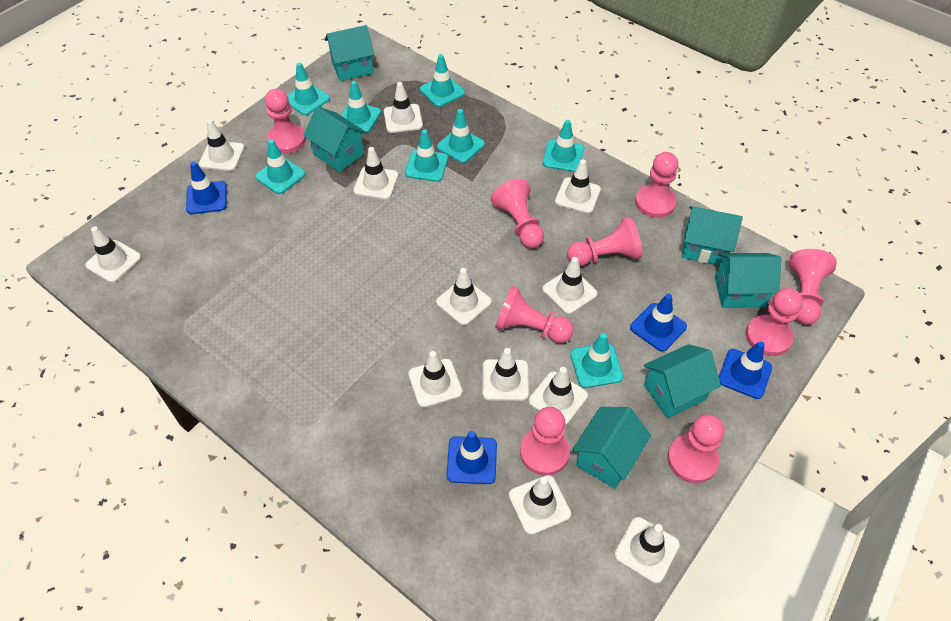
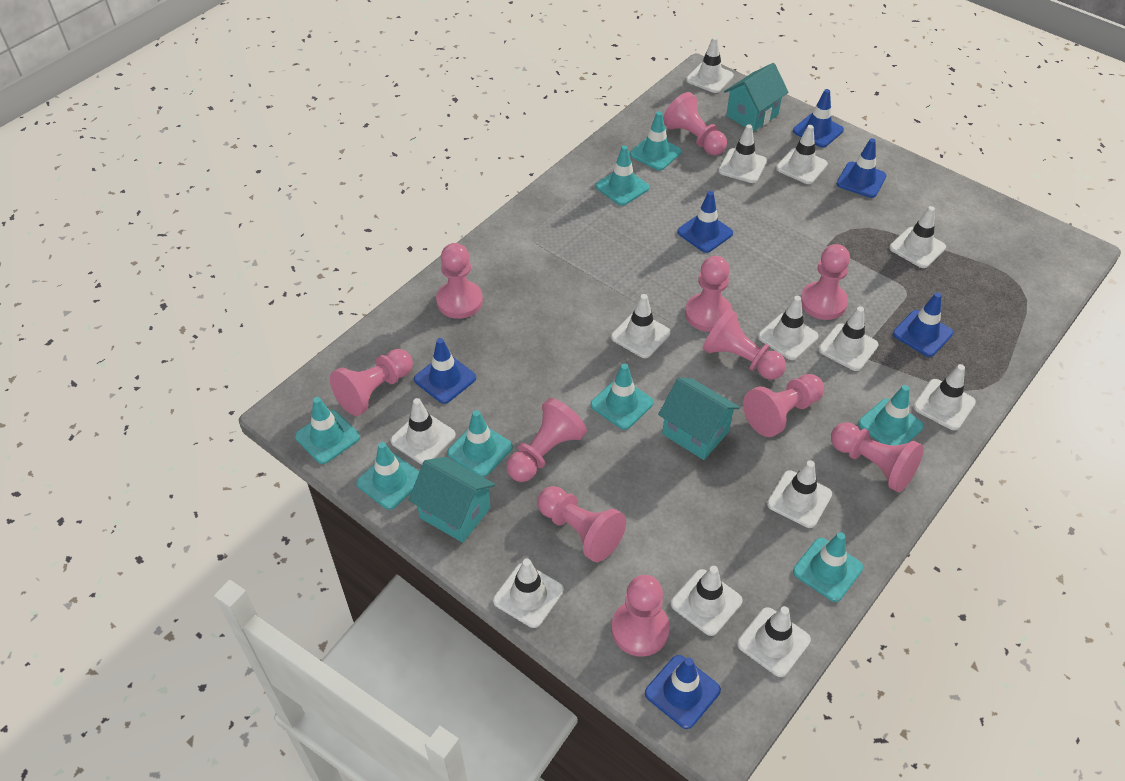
blue traffic cone: [186,162,227,214] [446,431,497,484] [630,294,687,352] [719,341,772,399] = 4 -> [414,338,476,404] [645,655,721,729] [677,191,733,253] [793,89,844,148] [837,138,887,198] [893,292,953,357] = 6
pink pawn: [265,89,306,154] [491,179,544,249] [495,286,574,343] [520,407,570,476] [567,217,642,266] [635,152,678,218] [667,414,725,483] [746,288,803,356] [789,249,837,325] = 9 -> [330,349,413,416] [436,243,483,319] [507,398,587,482] [537,486,626,562] [612,575,670,657] [663,92,727,155] [685,256,732,332] [703,309,786,380] [743,374,824,437] [801,244,850,320] [831,422,924,492] = 11
turquoise house: [304,107,366,172] [325,25,375,81] [573,407,651,489] [644,344,721,418] [681,206,743,265] [715,253,782,308] = 6 -> [409,457,495,543] [658,378,740,460] [724,63,789,132] = 3
white traffic cone: [85,226,141,283] [199,120,245,171] [353,147,398,200] [384,82,423,133] [408,351,462,408] [436,268,492,325] [482,348,529,401] [509,475,571,535] [529,367,588,425] [542,257,598,314] [555,160,601,214] [614,517,680,583] = 12 -> [390,398,456,465] [493,559,564,628] [611,294,671,358] [671,566,743,636] [686,37,734,93] [718,124,767,183] [737,606,811,677] [758,296,819,360] [767,460,832,528] [776,125,828,184] [819,306,878,371] [889,206,946,268] [913,364,976,430] = 13

